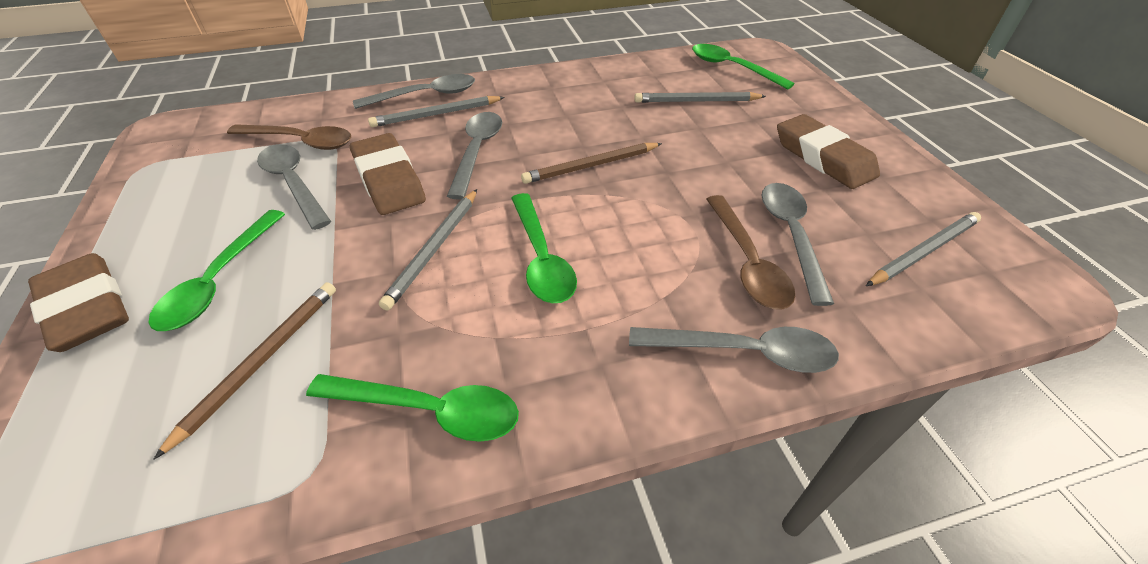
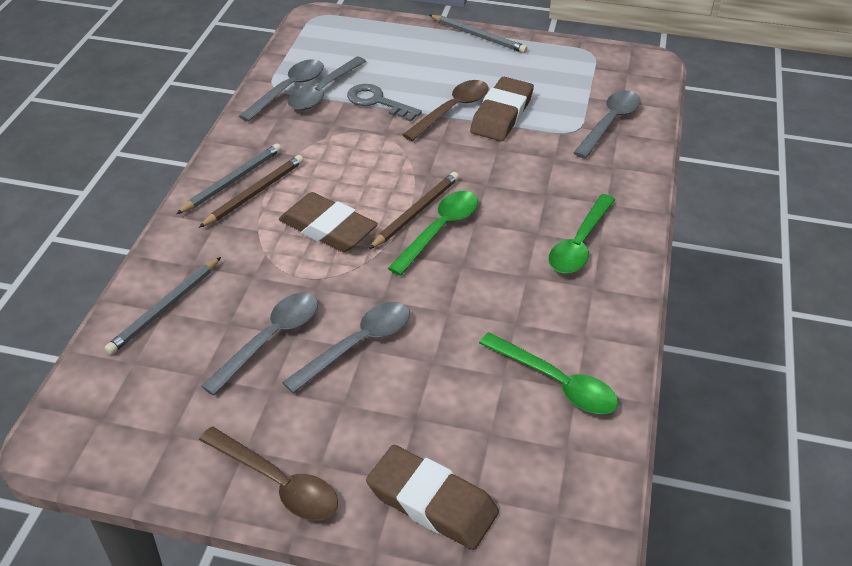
green spoon: [149,210,285,331] [306,374,519,442] [511,193,577,303] [692,44,795,89] = 4 -> [388,191,478,276] [479,332,618,414] [549,194,615,274] = 3
grey key: none = 0 -> [347,84,422,122] = 1
grey pencil: [368,96,505,127] [379,189,477,311] [634,92,766,103] [866,212,981,286] = 4 -> [104,257,221,355] [176,143,282,214] [429,15,527,53] = 3

